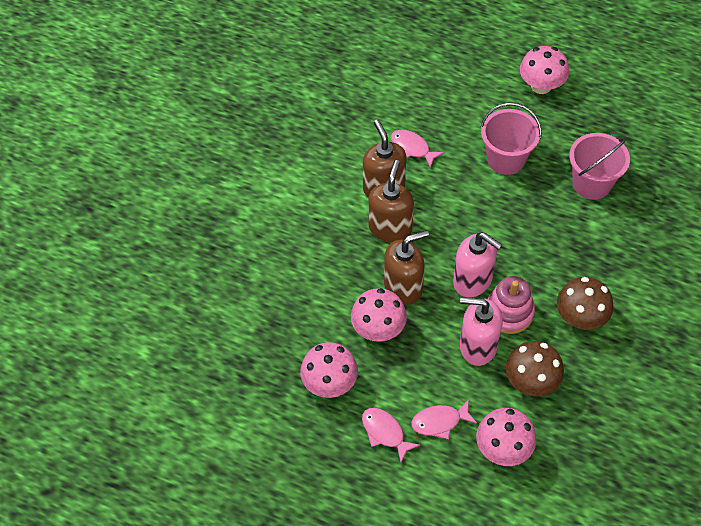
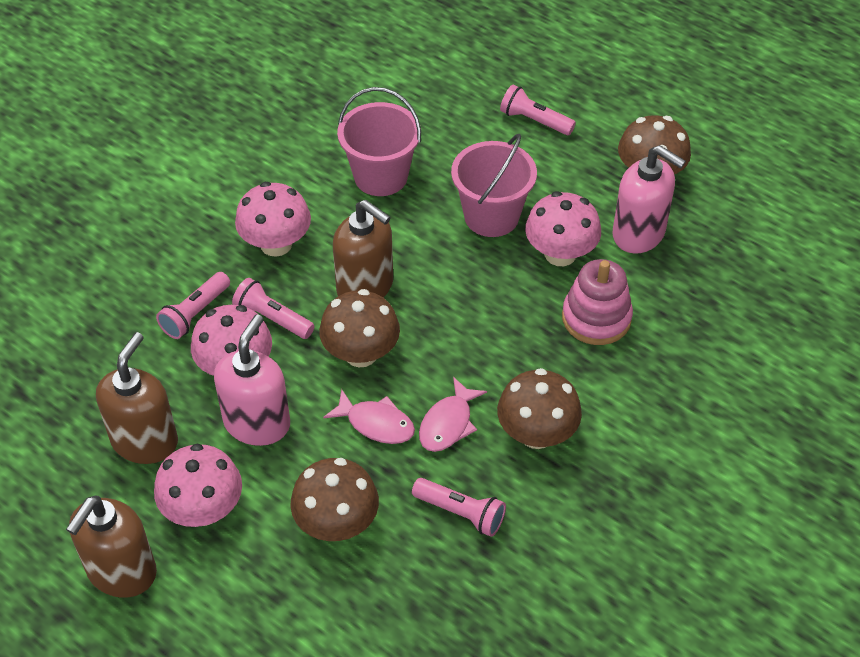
brown mushroom: [506,341,564,396] [557,277,613,330] = 2 -> [290,458,379,541] [319,289,400,367] [497,368,582,449] [618,115,691,174] = 4
pink fish: [362,408,420,462] [391,130,444,168] [411,399,477,439] = 3 -> [323,389,415,444] [419,377,487,452] = 2
pink flashlight: none = 0 -> [156,272,230,339] [232,278,315,339] [412,478,506,537] [500,85,576,135] = 4

